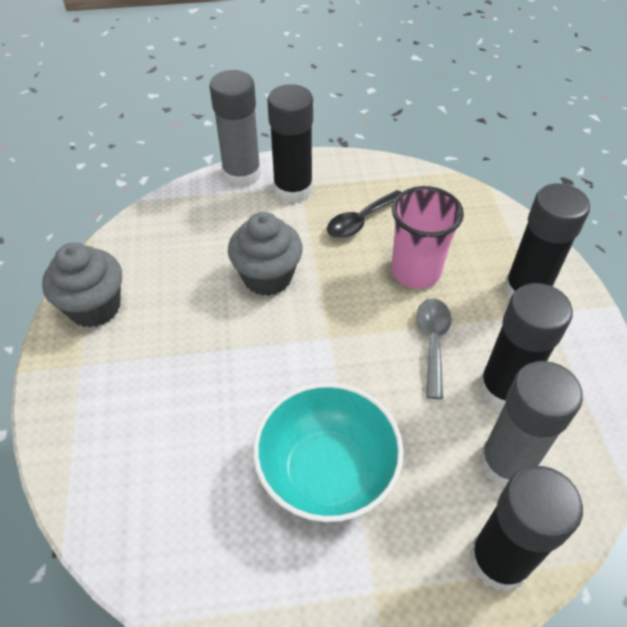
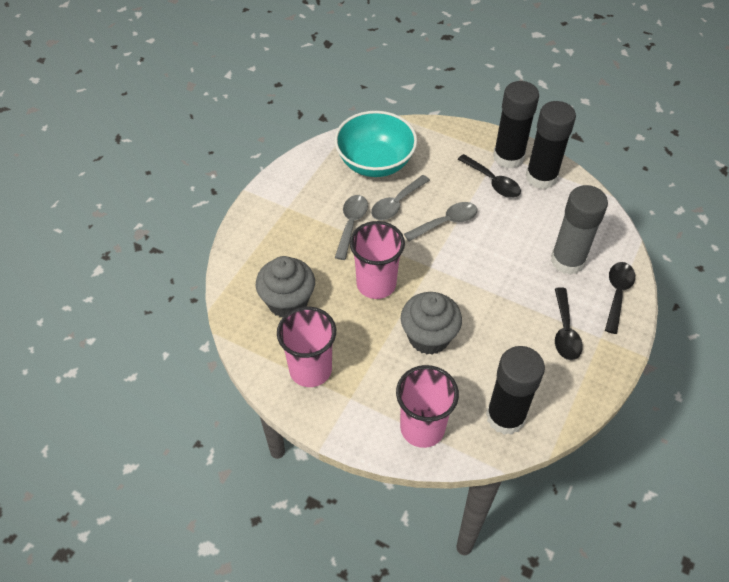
black glue stick: [267,84,313,203] [469,466,583,592] [479,283,573,410] [504,183,590,299] = 4 -> [486,346,545,435] [493,81,539,169] [526,101,576,189] = 3
black spoon: [327,190,401,238] = 1 -> [458,154,521,198] [555,287,583,360] [605,262,635,334] = 3
grey glue stick: [209,70,261,188] [479,361,583,488] = 2 -> [551,185,608,275] = 1
grey spoon: [417,298,452,399] = 1 -> [335,195,368,260] [371,175,430,220] [404,202,477,241] = 3
pink cup: [391,186,464,289] = 1 -> [277,307,336,387] [350,221,405,299] [396,365,459,448] = 3

